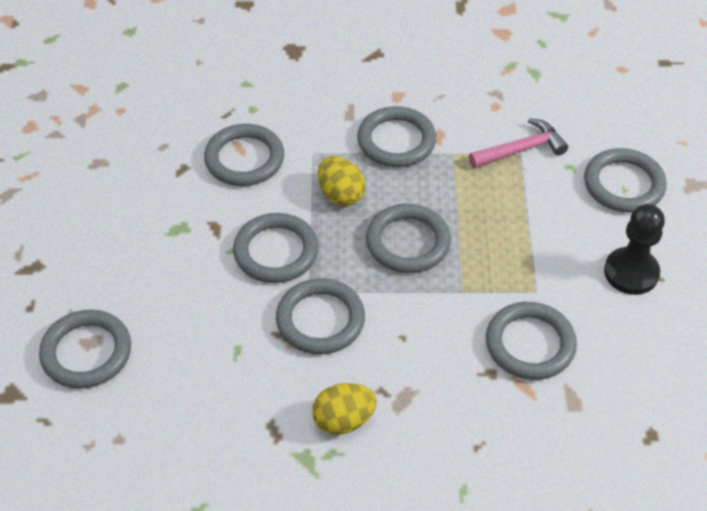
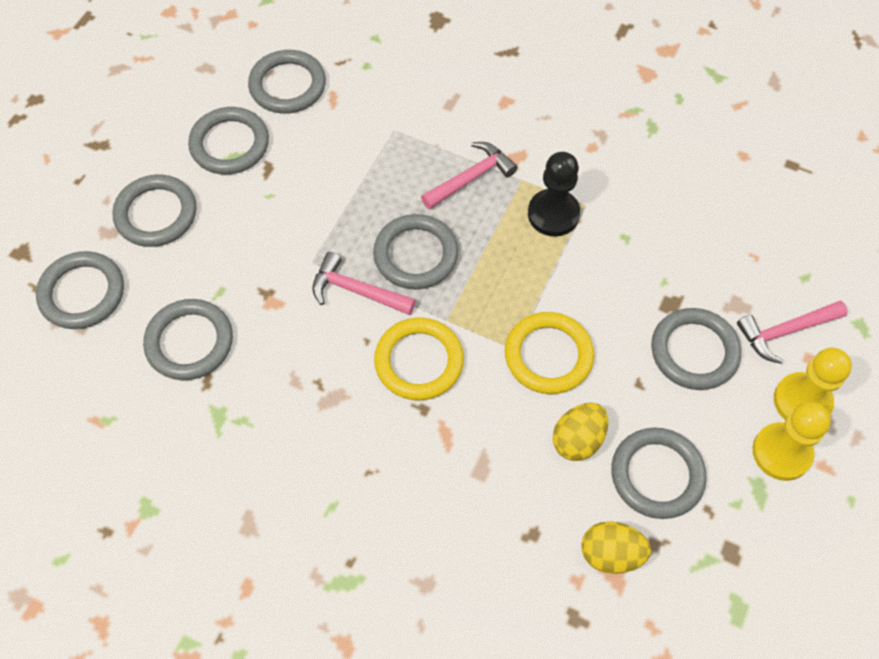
pink hammer: [469,118,568,168] = 1 -> [312,252,416,315] [421,142,518,209] [737,300,848,364] = 3
yellow pawn: none = 0 -> [753,402,831,481] [774,348,852,420] = 2
yellow ring: none = 0 -> [374,318,464,400] [505,312,594,394] = 2

